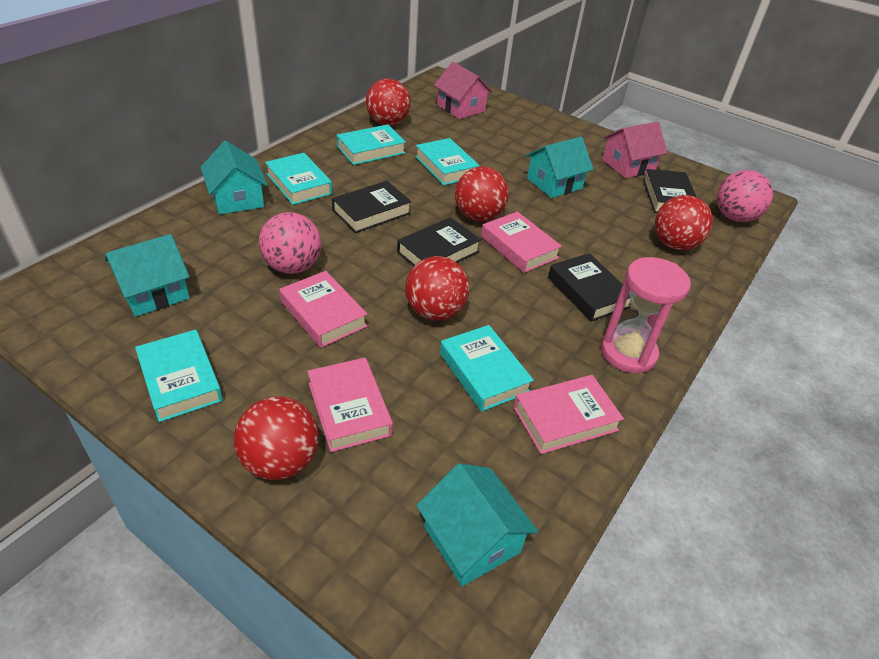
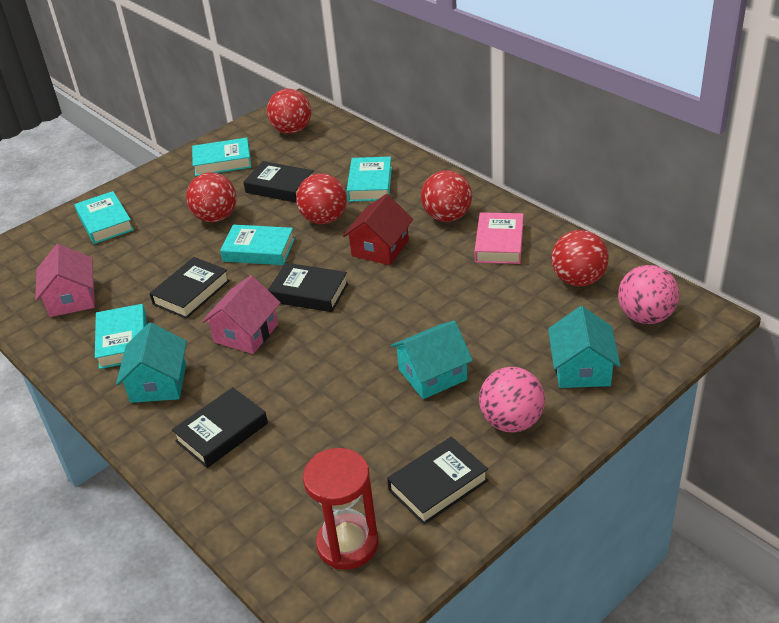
black book: [332,181,411,233] [397,217,481,266] [548,253,631,322] [643,169,696,213] = 4 -> [149,257,230,319] [172,387,268,468] [243,161,313,203] [268,263,348,312] [387,437,488,525] = 5
pink book: [279,271,367,348] [307,358,393,452] [481,212,562,273] [513,375,624,454] = 4 -> [474,212,523,264] = 1
pink hourglass: [601,257,691,374] = 1 -> none = 0
red hourglass: none = 0 -> [303,448,378,570] = 1
red house: none = 0 -> [343,194,413,265] = 1
turquoise house: [105,234,190,317] [200,141,268,215] [416,463,538,586] [526,137,594,198] = 4 -> [116,323,187,403] [391,321,473,399] [548,306,620,388] = 3

